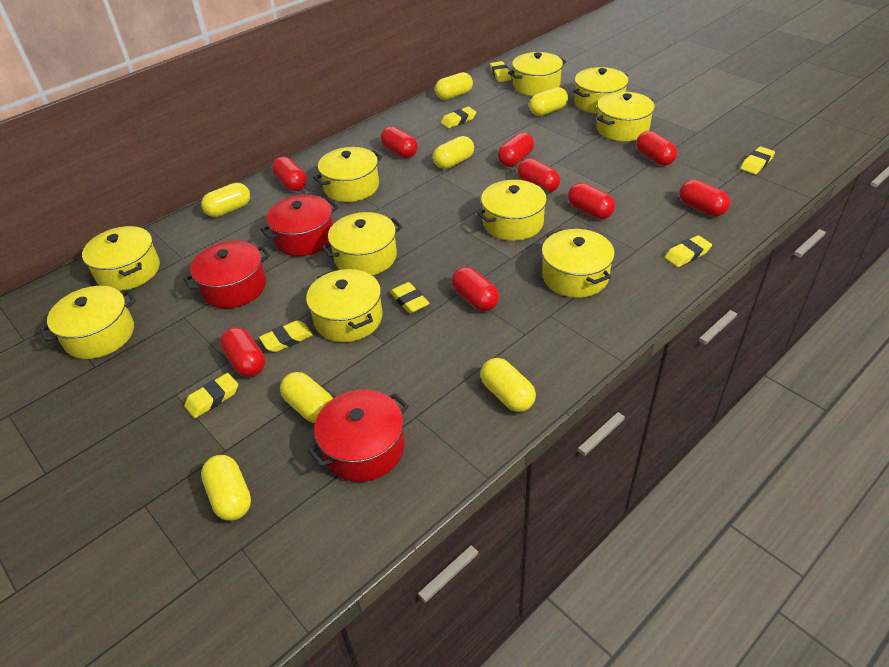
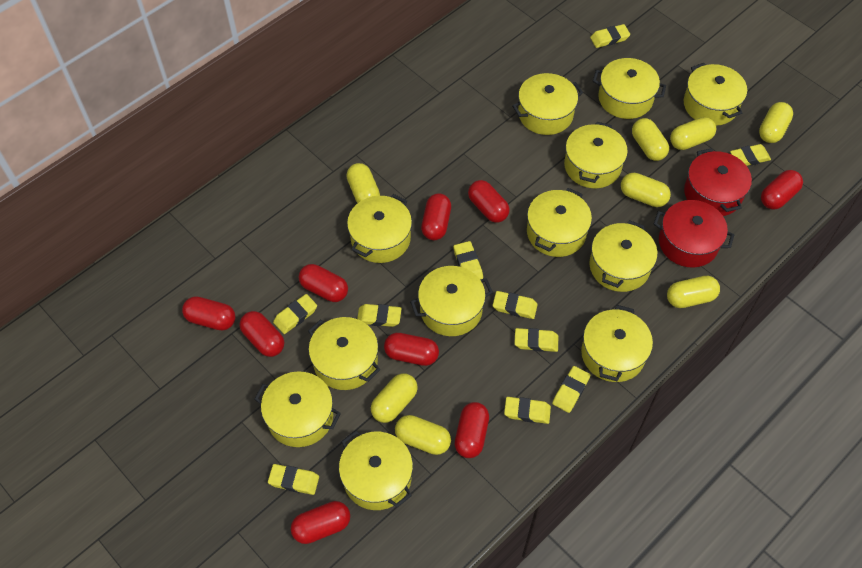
red pot: [183,241,270,308] [260,195,338,256] [308,389,409,482] = 3 -> [654,200,734,268] [684,148,752,216] = 2
yellow capsule: [201,183,250,217] [201,455,251,521] [280,372,333,423] [433,136,474,169] [435,72,473,100] [480,358,536,412] [529,87,568,116] = 7 -> [346,163,380,203] [371,373,418,423] [395,415,451,455] [621,173,671,207] [632,118,669,161] [667,276,720,308] [670,117,716,150] [759,102,793,143] = 8
yellow eraser: [184,373,238,418] [259,320,313,352] [390,282,430,314] [441,107,477,128] [490,61,512,82] [665,235,712,267] [740,146,775,174] = 7 -> [268,464,319,495] [273,294,317,334] [357,304,402,327] [453,241,483,279] [493,291,538,319] [504,397,551,424] [514,328,558,352] [552,366,590,413] [590,24,630,48] [730,144,771,166] = 10
yellow pot: [40,286,136,359] [82,226,160,291] [306,269,382,342] [313,147,382,202] [321,212,403,275] [477,180,549,241] [508,52,566,96] [542,229,615,298] [573,67,629,114] [596,92,655,141] = 10 -> [254,371,341,447] [308,317,380,390] [339,431,413,510] [347,194,412,263] [410,266,493,336] [512,73,583,135] [527,188,592,257] [564,122,628,188] [581,305,653,382] [589,220,658,292] [593,58,666,119] [684,63,747,126] = 12

